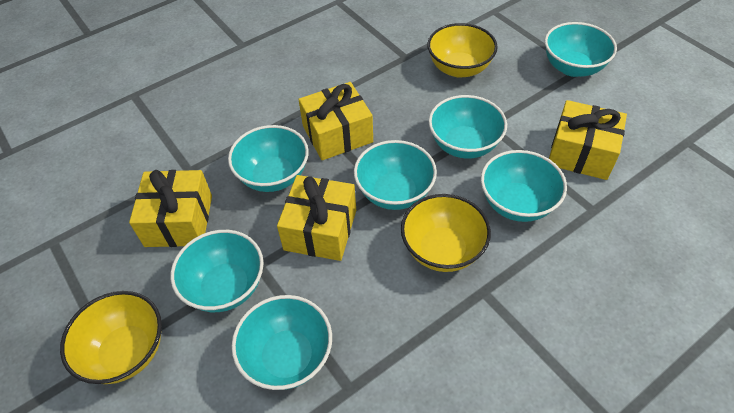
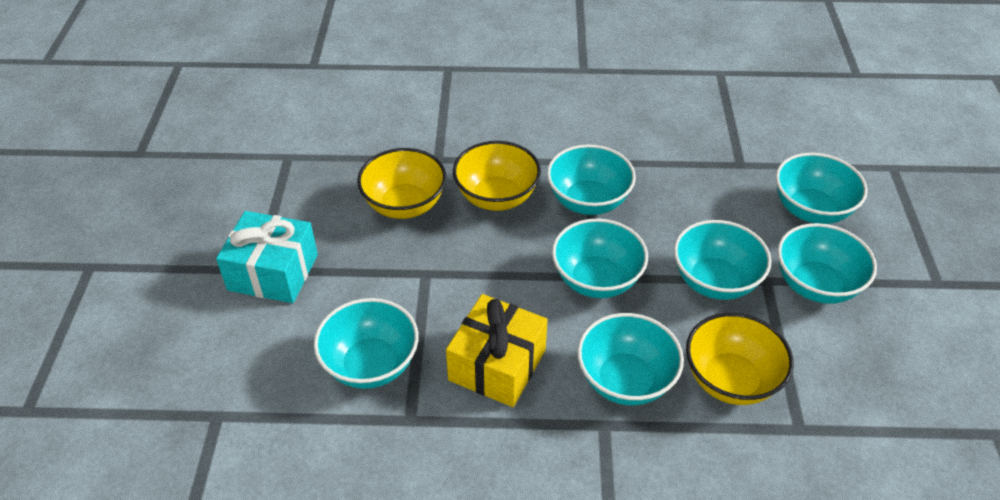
turquoise gift: none = 0 -> [216,211,318,303] = 1
yellow gift: [129,170,212,247] [277,175,356,261] [298,82,373,160] [549,100,627,180] = 4 -> [446,294,548,407] = 1

